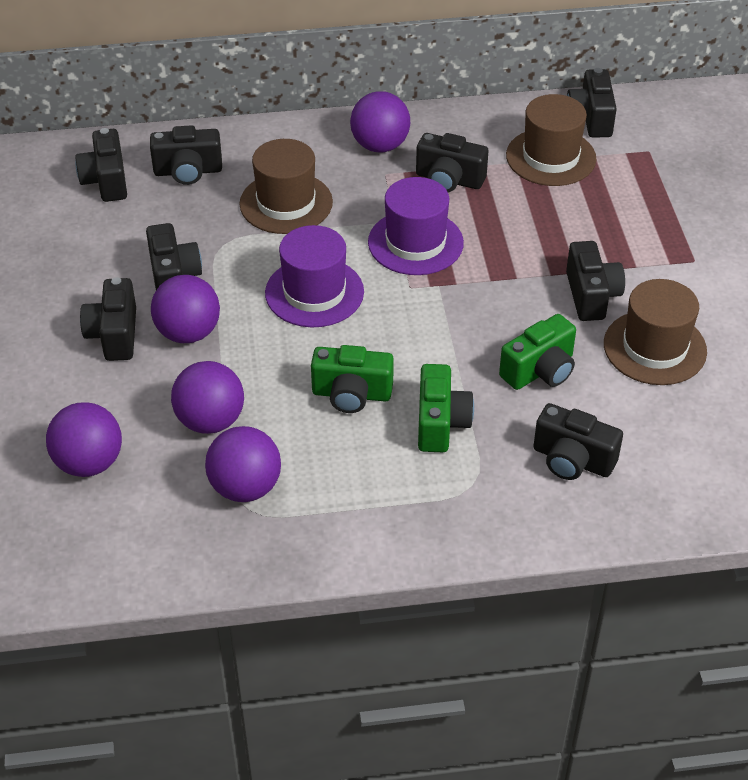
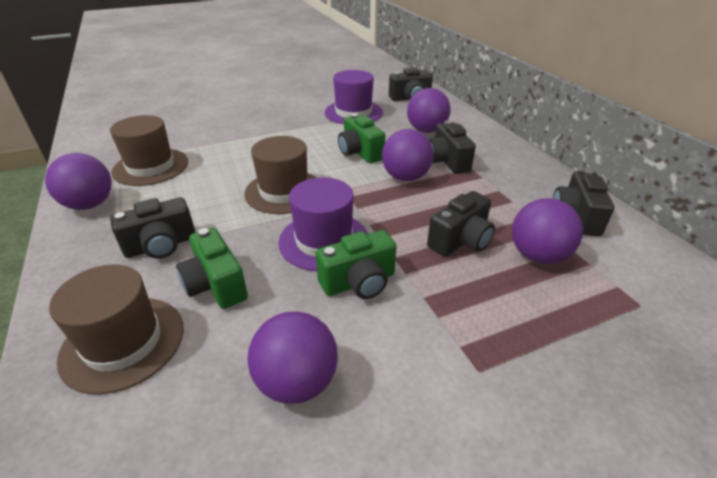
black camera: [75,128,127,202] [80,277,136,361] [146,223,202,290] [150,125,222,185] [416,133,488,193] [533,403,623,480] [566,241,625,321] [567,68,617,137] = 8 -> [110,197,196,259] [389,67,433,101] [427,191,495,257] [429,121,476,174] [553,169,614,236] = 5

